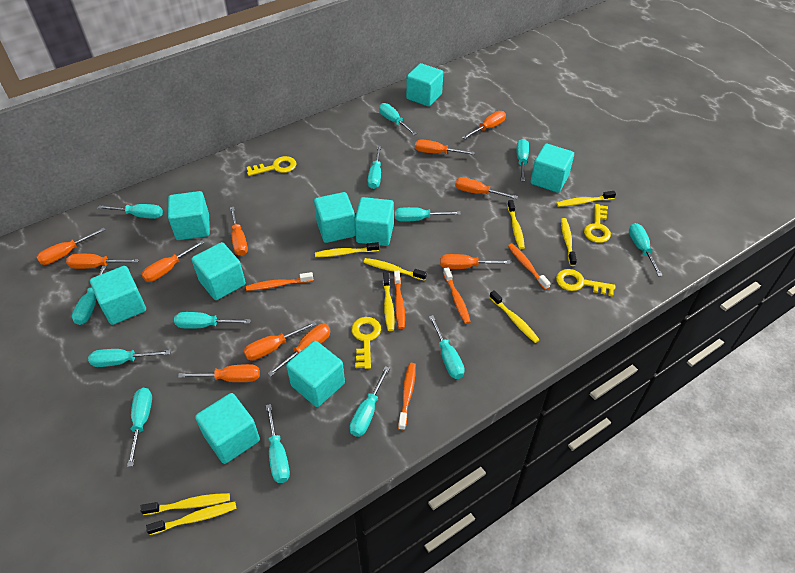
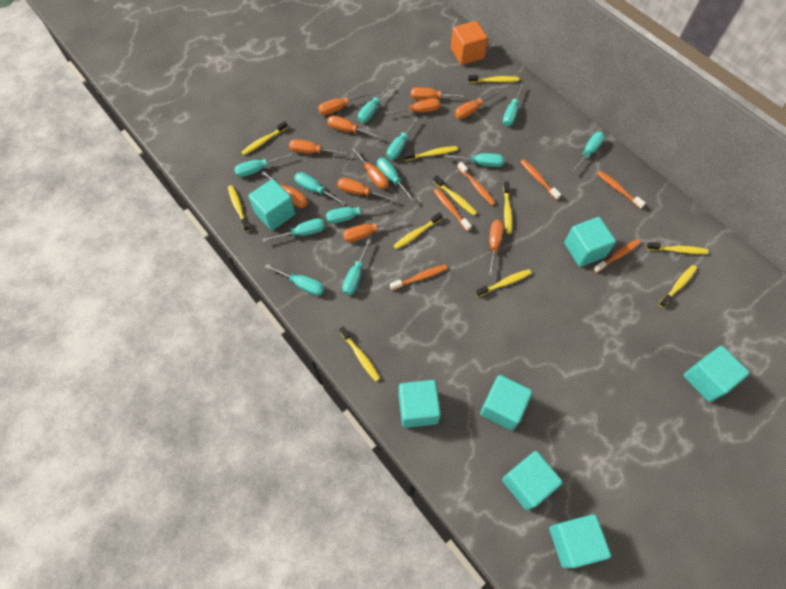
orange cube: none = 0 -> [451,21,488,65] = 1
orange toothbrush: [246,272,313,291] [394,271,405,329] [398,363,416,430] [443,267,471,324] [508,244,551,290] = 5 -> [390,265,447,290] [434,188,472,231] [457,162,495,205] [521,159,561,200] [593,239,640,273] [597,171,646,209] = 6
turquoise cube: [90,266,146,325] [168,191,210,240] [191,242,246,300] [195,393,260,464] [286,341,345,407] [314,192,356,243] [354,197,394,246] [406,63,443,106] [531,144,574,193] = 9 -> [248,179,296,230] [399,380,441,428] [480,375,532,431] [502,451,563,510] [549,514,611,568] [564,217,616,267] [683,346,750,402] = 7
turquoise screwdriver: [72,266,107,325] [88,349,171,367] [97,204,163,219] [127,388,152,467] [174,312,251,329] [266,404,290,483] [350,366,390,437] [368,146,381,189] [379,103,417,135] [395,207,461,222] [429,315,465,379] [517,139,529,181] [629,223,663,276] = 13 -> [234,153,293,177] [262,218,325,242] [265,264,324,296] [294,172,346,205] [326,203,388,224] [342,239,371,295] [358,83,392,123] [377,158,415,202] [387,117,419,160] [444,153,504,167] [503,83,524,126] [571,132,605,172] = 12
yellow key: [247,156,296,176] [351,317,381,369] [556,269,615,297] [584,204,611,243] = 4 -> none = 0
yellow toothbrush: [140,493,230,515] [146,502,236,535] [315,242,379,257] [363,258,427,281] [383,273,395,331] [489,290,540,343] [507,200,525,249] [556,191,616,207] [561,218,577,266] = 9 -> [228,185,250,232] [242,121,288,155] [339,326,380,381] [393,212,442,249] [404,146,458,161] [433,175,477,215] [468,75,519,83] [476,269,531,297] [503,182,512,234] [646,242,708,254] [659,265,697,308] = 11

